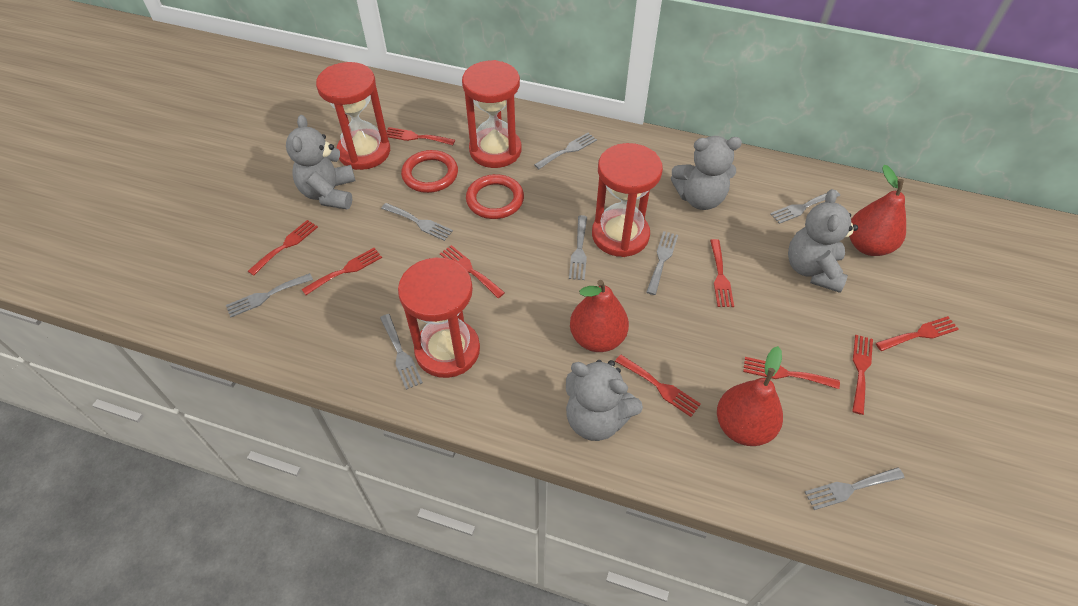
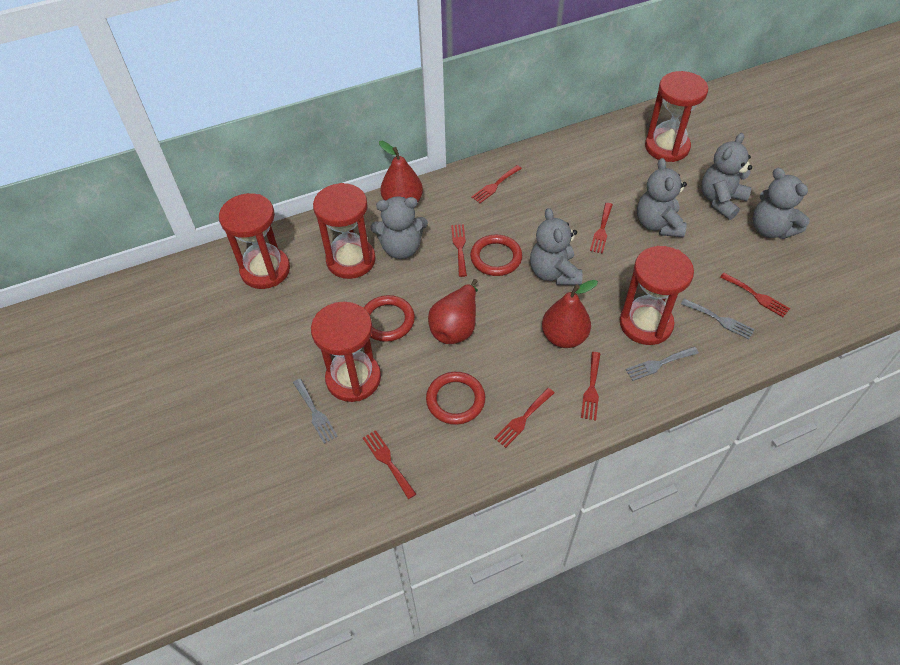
grey fork: [226,273,313,317] [380,314,423,390] [381,203,453,241] [534,133,597,169] [569,215,587,280] [646,231,678,295] [770,190,840,224] [805,467,905,510] = 8 -> [293,378,338,444] [626,347,699,381] [681,299,755,339] = 3
grey teddy bear: [286,115,355,209] [566,360,643,441] [671,136,742,210] [788,189,858,293] = 4 -> [370,196,428,259] [530,208,582,285] [637,158,687,237] [702,133,752,220] [753,168,810,239] = 5
red fork: [248,220,318,276] [302,248,382,295] [387,127,455,145] [440,245,505,298] [615,354,701,417] [710,239,734,307] [743,357,840,389] [852,335,873,415] [876,316,959,351] = 9 -> [363,430,416,499] [451,224,467,277] [471,165,522,203] [494,388,555,448] [581,352,601,420] [590,203,613,254] [720,273,790,317] = 7
red hourglass: [316,62,390,170] [398,258,480,378] [462,60,521,168] [592,143,663,257] = 4 -> [219,193,290,289] [311,302,381,402] [313,183,376,279] [620,246,694,345] [645,71,708,162] = 5
red ring: [401,150,458,193] [466,174,524,219] = 2 -> [364,295,415,342] [426,372,485,425] [470,234,522,276] = 3

